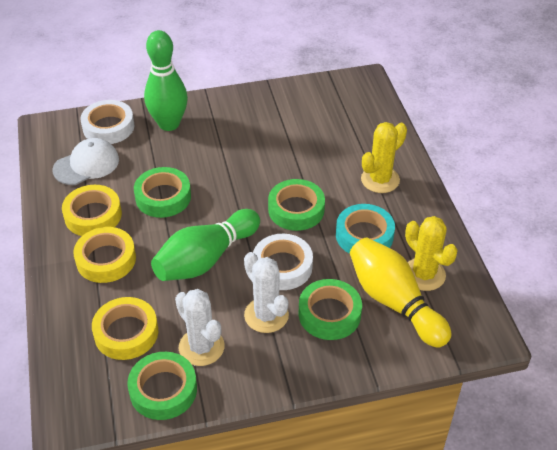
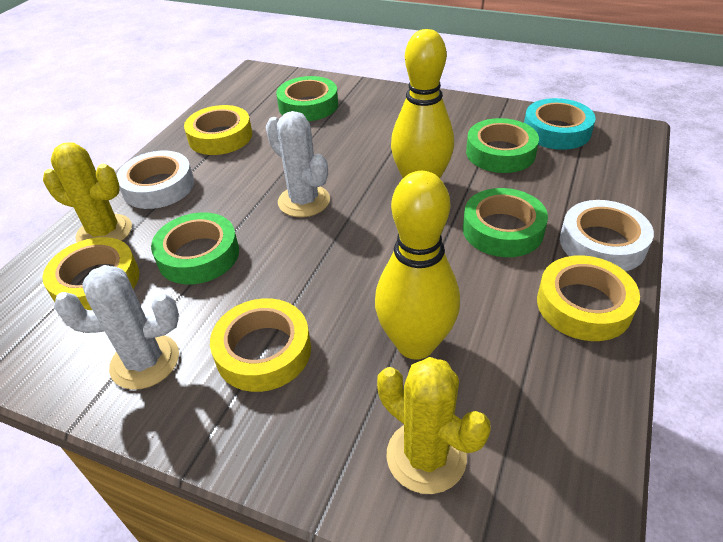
green bowling pin: [144,30,188,131] [151,209,260,281] = 2 -> none = 0
white cap: [53,138,119,185] = 1 -> none = 0
yellow bowling pin: [350,237,452,348] = 1 -> [375,171,460,359] [391,29,454,178] = 2
yellow tape: [62,185,122,236] [73,227,136,283] [92,297,158,360] = 3 -> [42,237,139,310] [184,105,252,155] [210,298,311,392] [537,255,640,341] = 4

